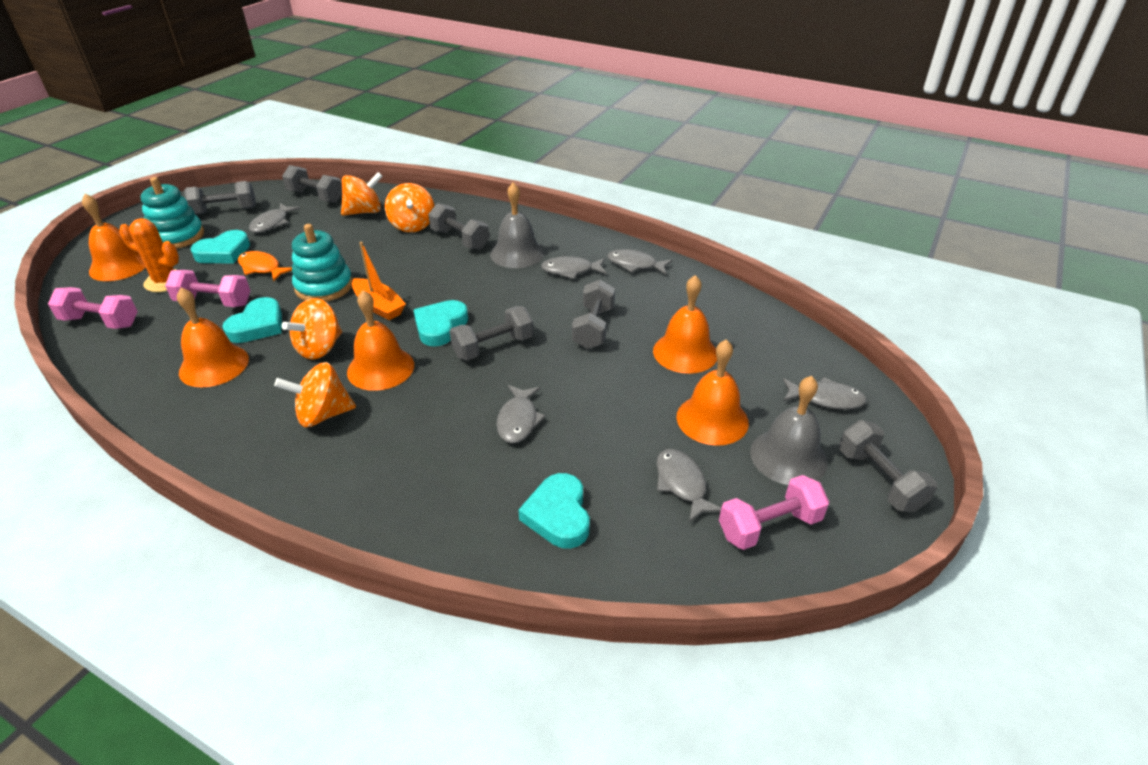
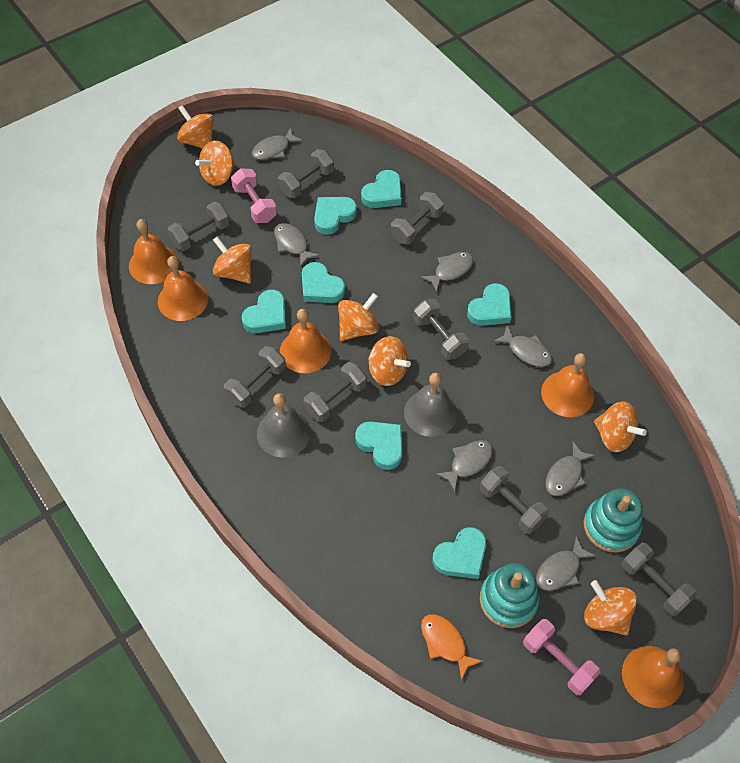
grey dumbbell: [184,181,256,214] [282,165,342,203] [428,203,489,250] [450,306,533,361] [572,280,615,349] [839,420,937,512] = 6 -> [168,201,230,251] [224,346,286,408] [278,149,334,198] [303,362,367,422] [391,192,444,245] [413,299,469,360] [480,466,549,534] [622,543,697,616] = 8
grey fish: [249,203,300,233] [496,385,546,443] [541,256,606,279] [607,249,673,275] [656,449,721,522] [783,377,867,410] = 6 -> [252,128,303,160] [274,223,320,266] [421,252,473,292] [436,440,493,492] [493,326,552,367] [536,536,596,591] [545,442,595,496] = 7
orange boat: [352,242,406,320] = 1 -> none = 0
orange cactus: [119,218,179,292] = 1 -> none = 0
orange spinning top: [274,362,356,427] [282,298,342,359] [341,172,383,216] [385,183,434,232] = 4 -> [177,105,214,149] [195,141,235,186] [213,236,252,283] [338,293,379,341] [368,336,411,386] [584,580,637,636] [594,401,647,452] = 7
pink dumbbell: [48,287,138,329] [165,270,250,307] [719,475,829,550] = 3 -> [231,168,277,223] [523,619,601,695] = 2
turquoise heart: [190,230,250,263] [222,297,282,343] [413,300,468,346] [518,473,590,549] = 4 -> [242,289,286,333] [302,262,345,303] [314,197,357,235] [355,421,403,470] [361,170,401,208] [432,527,487,579] [467,283,511,326] = 7

